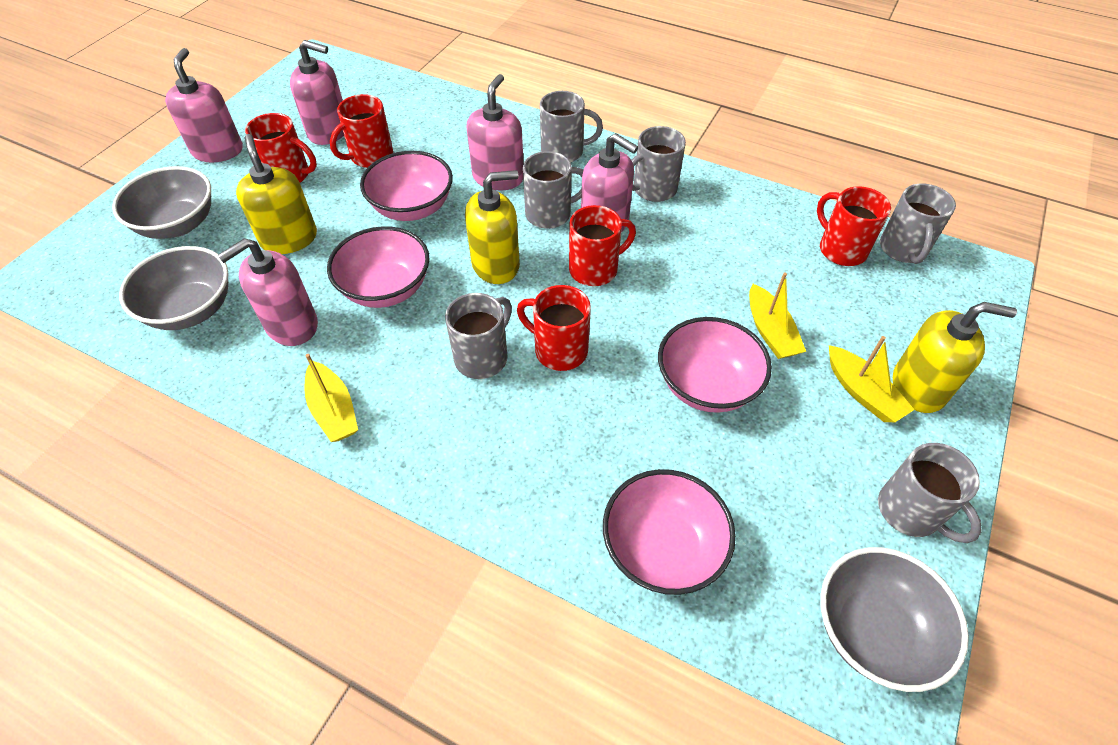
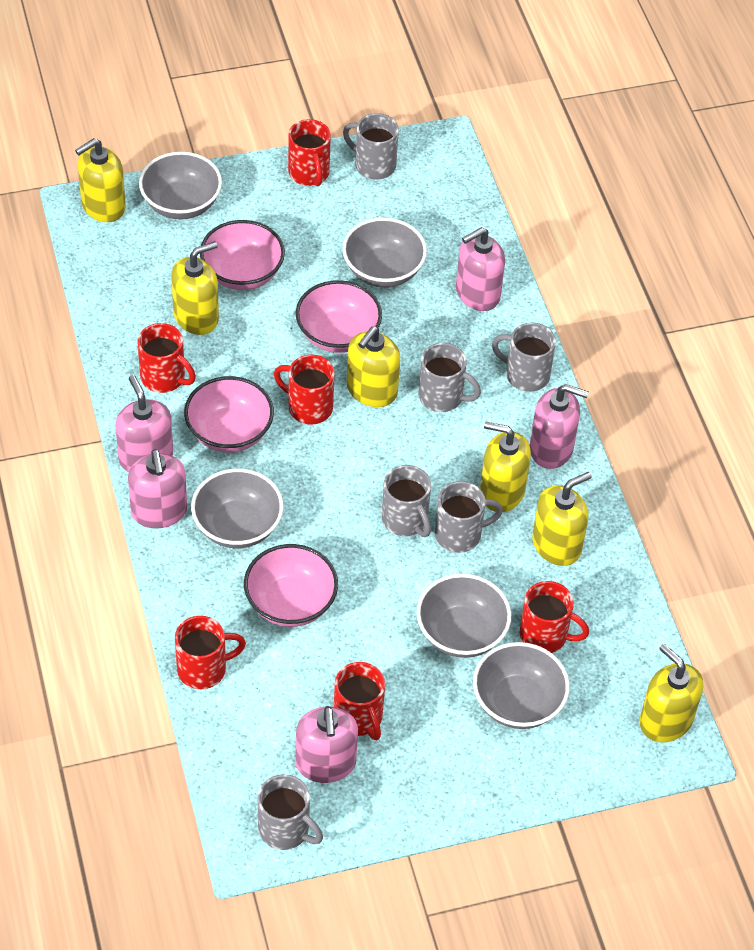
grey bowl: [112,166,211,239] [119,246,229,330] [820,547,969,692] = 3 -> [139,152,222,220] [191,469,283,548] [342,218,427,288] [417,574,511,658] [473,642,570,729] = 5
red mug: [245,113,317,183] [330,94,393,168] [517,285,591,371] [569,205,636,286] [817,186,891,266] = 5 -> [137,323,196,393] [175,616,246,689] [274,355,335,424] [288,119,331,186] [334,662,385,740] [520,581,589,653] = 6
yellow boat: [304,354,358,442] [749,273,806,359] [829,336,915,422] = 3 -> none = 0
yellow soap dispenser: [236,134,317,254] [465,170,520,284] [893,302,1017,413] = 3 -> [75,138,126,222] [171,241,219,335] [347,326,400,407] [480,421,531,512] [532,472,592,566] [639,644,703,742] = 6

